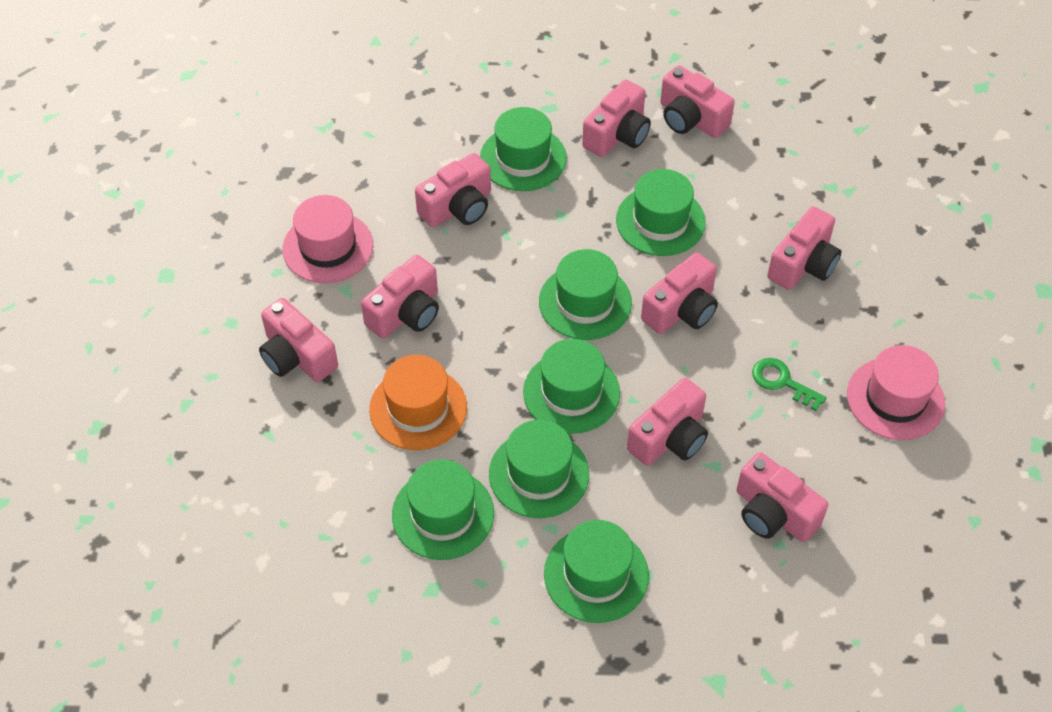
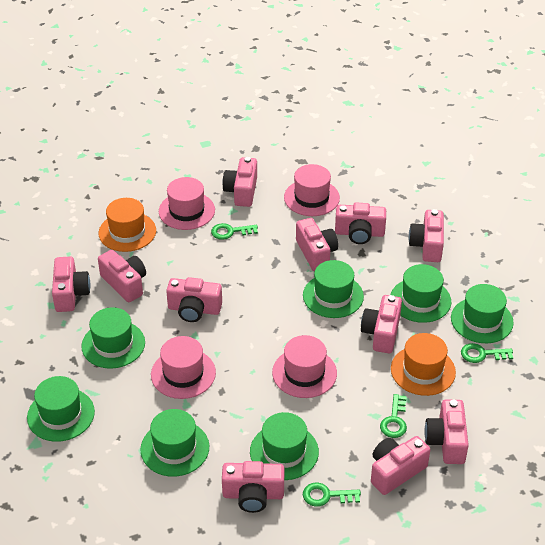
green key: [752,358,827,411] = 1 -> [211,223,258,240] [303,482,361,507] [380,394,407,438] [461,343,513,363] = 4
orange hat: [369,355,467,450] = 1 -> [99,198,156,252] [391,333,456,396] = 2
pink camera: [259,298,338,382] [361,255,439,339] [415,153,491,227] [582,80,651,157] [627,378,708,466] [641,252,718,334] [660,65,735,138] [736,452,828,542] [767,206,841,290] = 9 -> [52,257,90,312] [98,250,146,302] [166,277,222,322] [222,157,257,207] [222,461,284,513] [296,218,338,271] [335,203,386,244] [361,295,402,353] [371,436,430,495] [408,209,444,262] [424,399,469,464] = 11
pink hat: [283,195,373,283] [847,345,945,440] = 2 -> [151,336,216,399] [159,177,215,230] [272,335,337,398] [284,164,340,216] = 4

